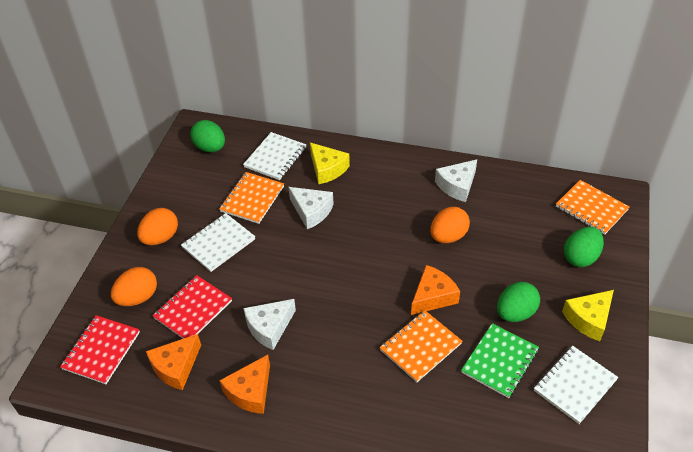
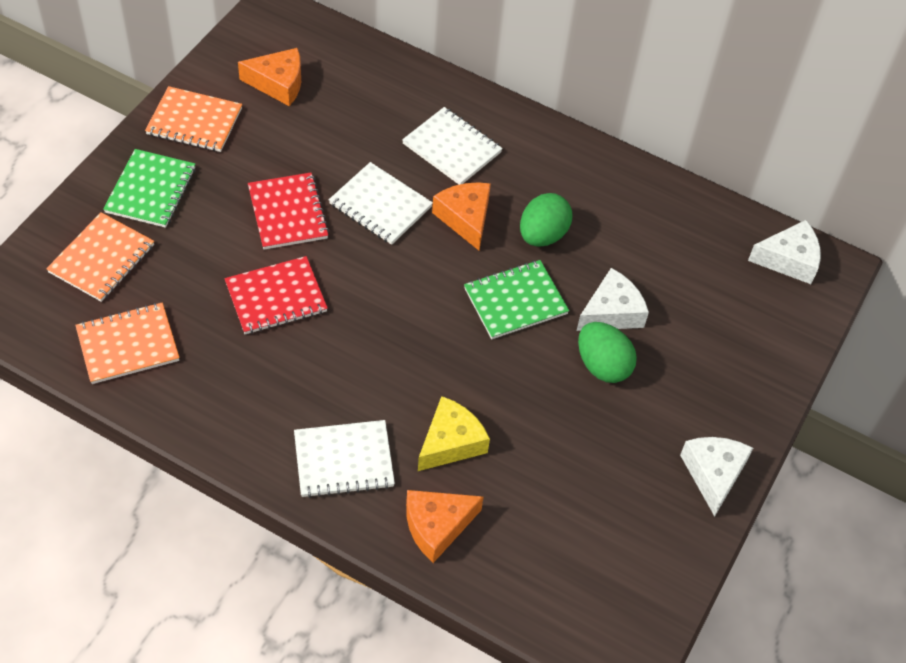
green egg: [190,120,225,152] [497,282,540,322] [564,227,604,267] = 3 -> [520,193,572,247] [578,322,637,383] = 2
green notebook: [461,323,539,398] = 1 -> [103,149,196,228] [464,260,569,339] = 2
orange egg: [111,267,157,306] [137,208,178,245] [430,207,470,243] = 3 -> none = 0
yellow cheese: [310,142,350,184] [562,290,614,341] = 2 -> [418,396,490,471] = 1

